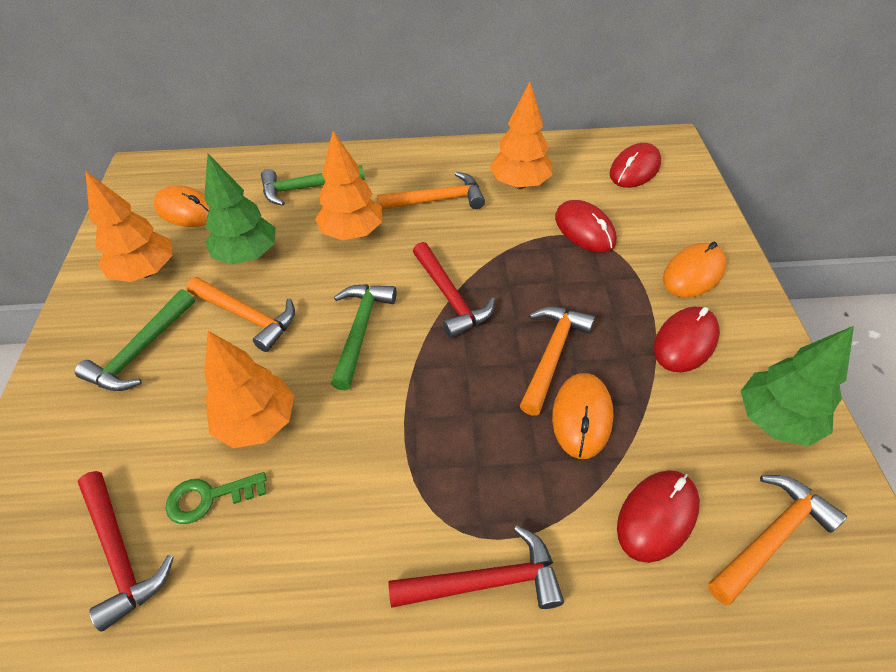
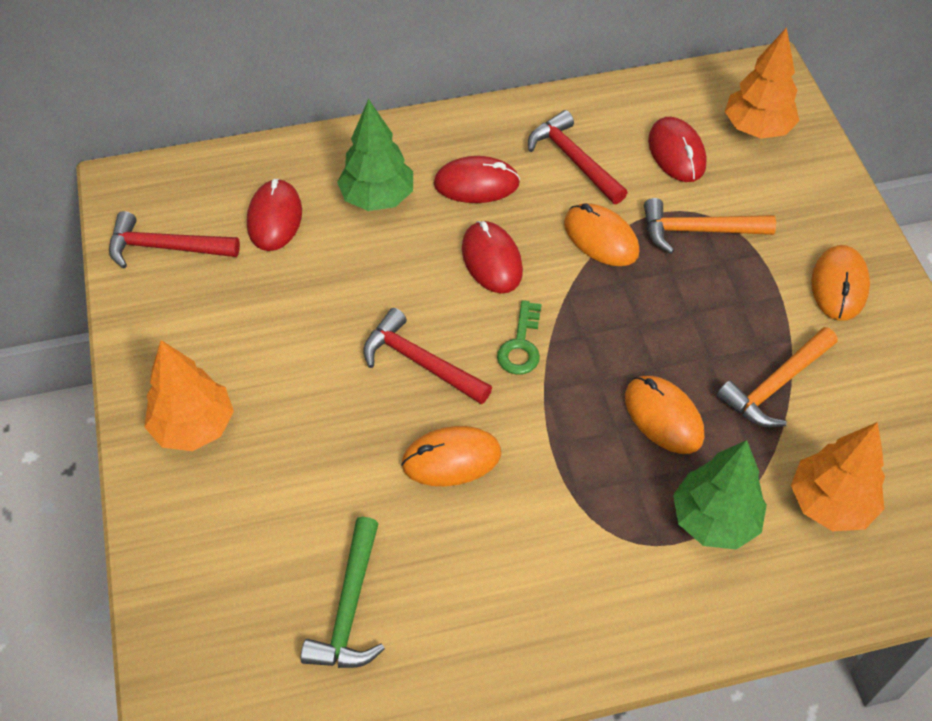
green hammer: [75,289,195,391] [261,165,365,206] [331,284,397,390] = 3 -> [300,517,385,668] = 1
orange hammer: [187,277,295,352] [377,172,485,210] [520,307,595,416] [708,475,847,605] = 4 -> [644,198,776,253] [717,327,838,427] = 2
orange mouse: [153,185,210,227] [552,373,614,459] [663,242,727,298] = 3 -> [401,426,501,486] [564,203,639,266] [625,376,704,454] [811,245,870,321] = 4
orange tree: [85,170,172,282] [204,331,294,448] [315,131,382,240] [490,82,553,189] = 4 -> [144,340,234,451] [725,27,799,139] [791,422,885,531] = 3

